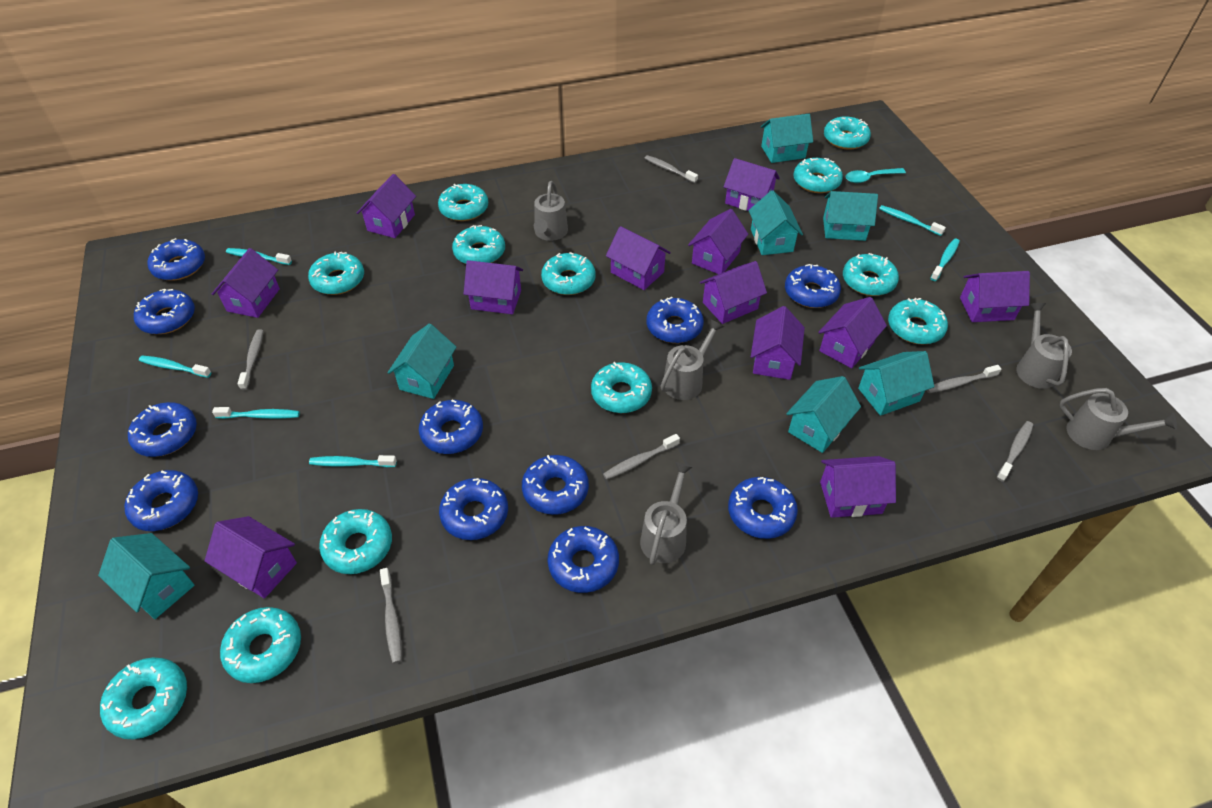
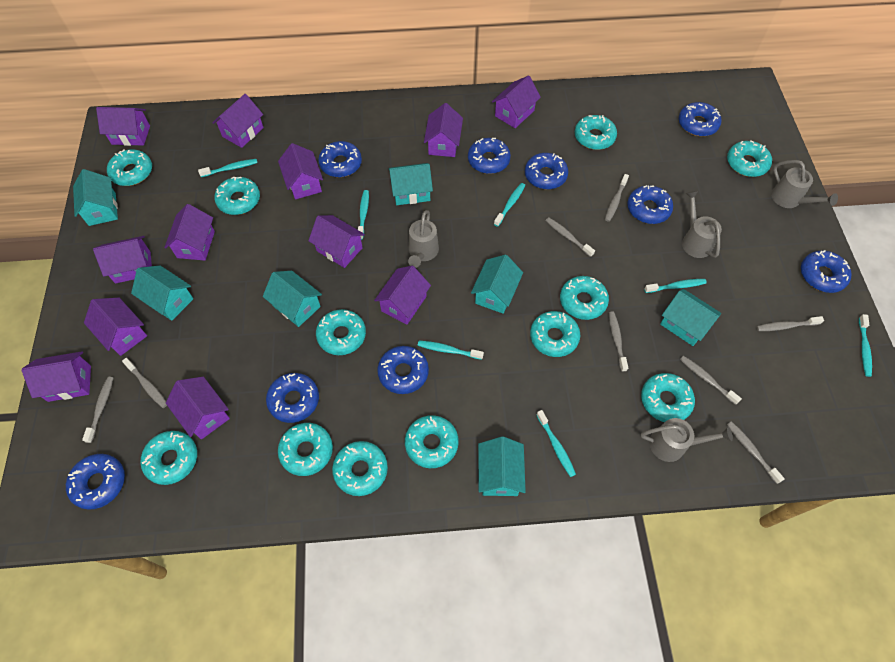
blue donut: [124,470,198,531] [128,402,197,457] [134,289,195,334] [147,238,205,280] [419,400,483,454] [439,478,508,540] [522,455,589,515] [547,526,619,593] [647,297,704,343] [728,477,798,539] [785,264,841,308] = 11 -> [66,454,125,510] [266,373,319,423] [318,141,362,177] [377,346,429,394] [468,138,511,174] [525,153,568,189] [627,185,673,224] [679,102,721,136] [801,250,852,293] = 9
grey toothbrush: [238,329,263,390] [380,568,402,664] [603,434,680,480] [644,155,698,183] [926,365,1001,393] [997,421,1033,482] = 6 -> [82,377,113,443] [122,358,167,408] [545,217,595,257] [605,174,629,222] [609,311,628,372] [680,356,742,405] [727,421,785,484] [757,316,824,331] = 8
grey watering can: [534,181,568,241] [640,462,692,565] [660,319,724,400] [1016,303,1072,389] [1059,388,1177,450] = 5 -> [408,210,439,268] [640,418,733,462] [682,191,722,258] [771,160,838,208] = 4
turquoise spoon: [845,168,906,183] = 1 -> none = 0
turquoise toothbrush: [139,356,211,378] [212,407,300,419] [226,248,292,265] [309,455,397,467] [879,205,946,236] [930,238,960,281] = 6 -> [198,159,257,177] [358,190,369,240] [418,341,484,360] [494,183,525,227] [536,410,576,477] [644,279,707,293] [859,314,872,377] = 7

